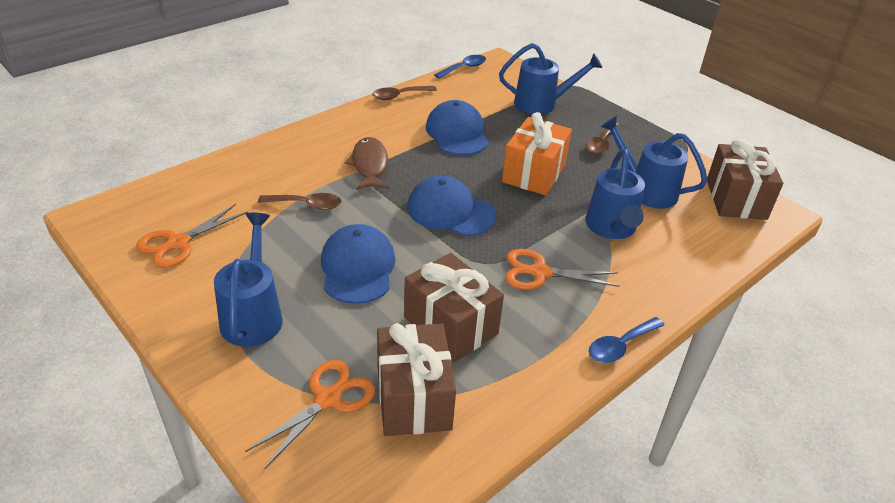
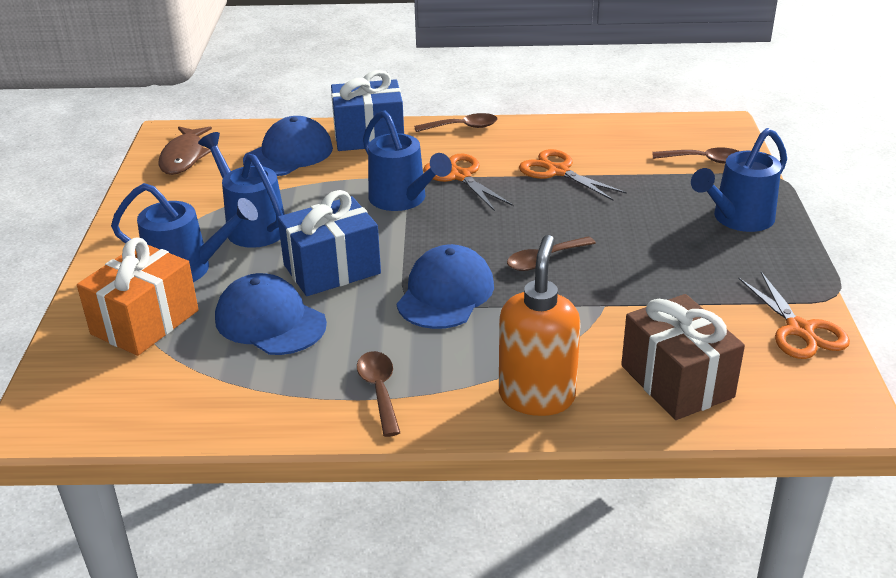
blue gift: none = 0 -> [278,190,381,296] [331,70,404,151] = 2
blue spoon: [434,55,486,79] [589,317,664,363] = 2 -> none = 0
brown gift: [377,323,456,436] [404,253,504,362] [707,138,783,220] = 3 -> [621,294,745,420] = 1
brown spoon: [258,193,341,210] [373,86,437,100] [586,122,619,154] = 3 -> [357,351,400,437] [414,113,498,132] [507,236,596,271] [653,148,739,164] = 4
orange soap dispenser: none = 0 -> [499,235,581,416] = 1

